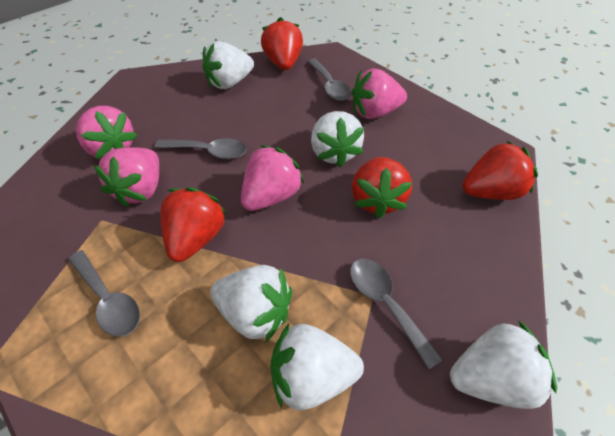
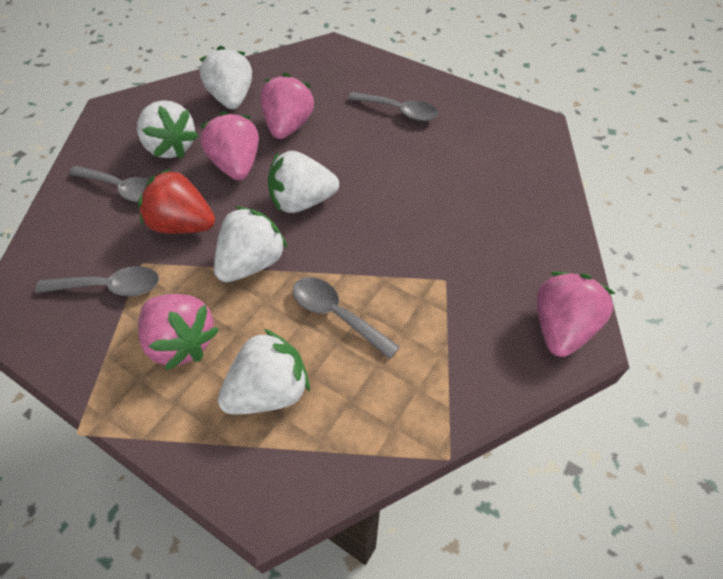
red strawberry: [161,187,227,262] [261,17,303,70] [352,157,412,219] [462,141,538,200] = 4 -> [138,168,215,234] = 1

